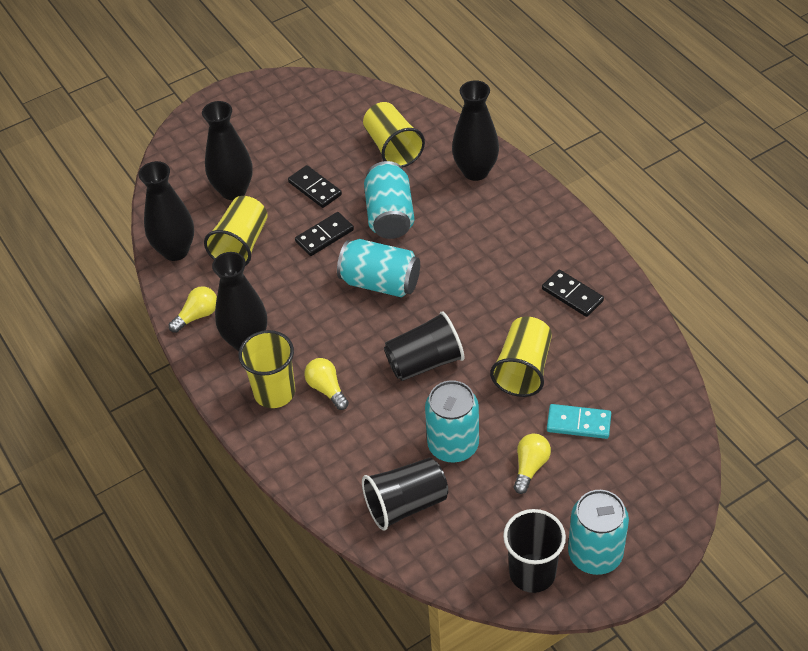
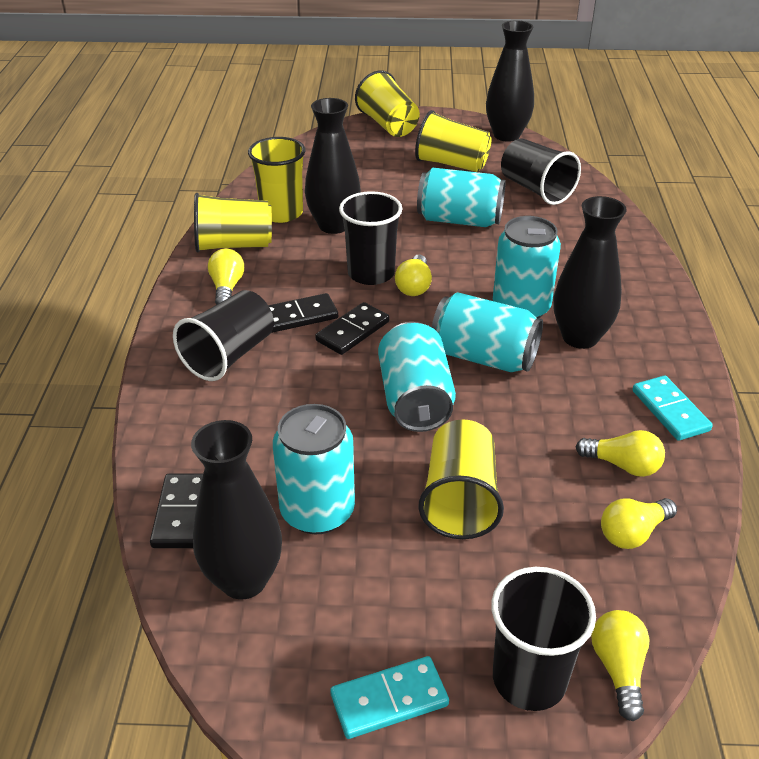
black cup: [362,458,448,531] [384,311,464,381] [503,509,566,593] = 3 -> [173,290,274,381] [339,191,402,285] [491,567,596,711] [501,138,581,205] = 4
turquoise can: [337,239,420,297] [364,161,414,239] [425,380,479,463] [568,490,629,575] = 4 -> [273,404,355,534] [378,322,456,432] [417,168,506,227] [432,292,543,372] [493,216,561,318] = 5
turquoise domino: [547,404,611,439] = 1 -> [330,656,449,739] [632,375,713,441] = 2
yellow cup: [204,196,268,266] [239,330,295,408] [363,102,425,168] [490,317,552,397] = 4 -> [194,193,272,252] [248,137,306,223] [355,70,420,137] [415,110,492,172] [418,420,504,539] = 5
yellow light bulb: [169,286,217,333] [304,358,349,410] [514,434,551,494] = 3 -> [208,249,244,305] [395,255,432,296] [575,430,665,477] [591,610,650,721] [601,498,677,549] = 5

